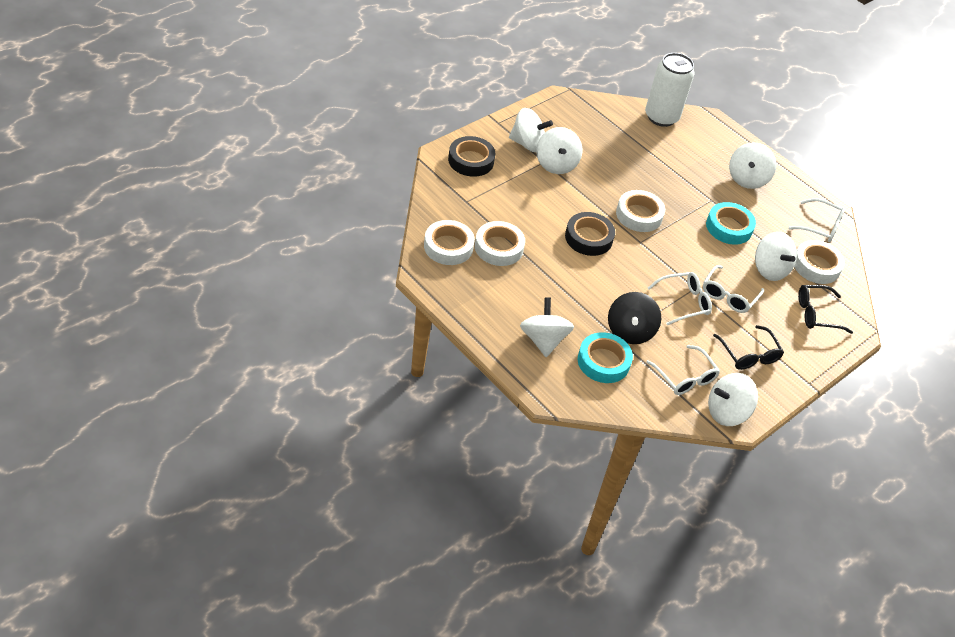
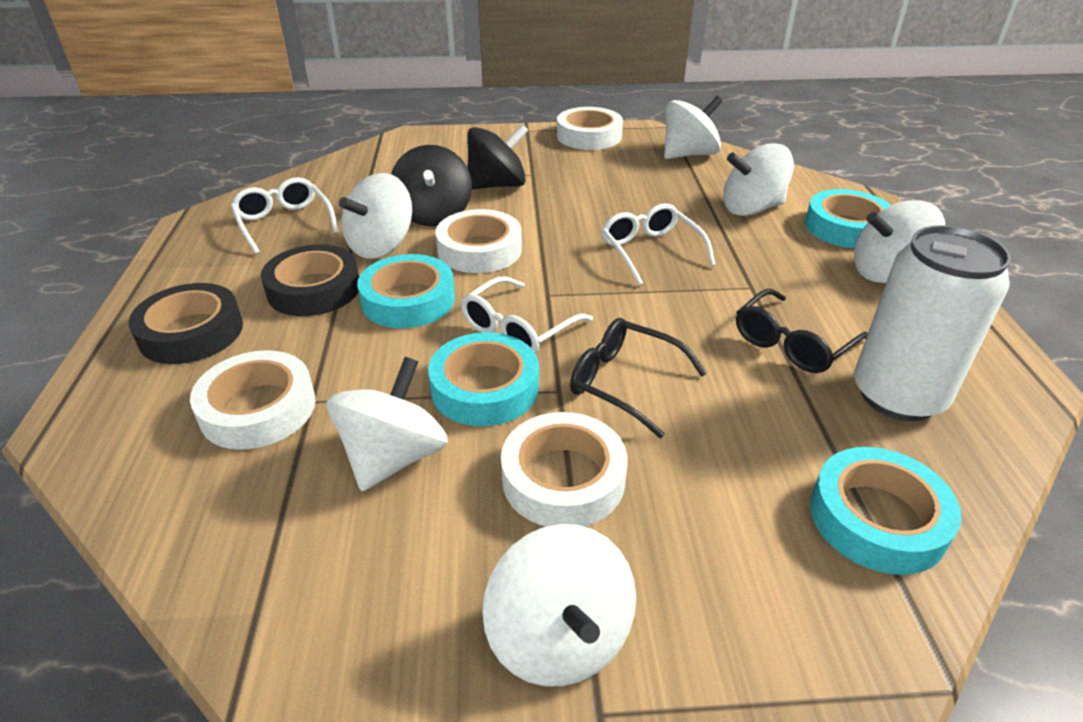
black spinning top: [608,292,661,344] = 1 -> [391,145,472,226] [467,124,529,189] = 2
turquoise tape: [578,332,633,383] [706,202,756,244] = 2 -> [357,254,455,328] [428,332,539,426] [805,189,891,248] [810,447,961,575] = 4
white glasses: [646,345,720,395] [648,272,712,325] [703,265,764,313] [788,198,845,242] = 4 -> [230,177,338,254] [461,276,593,354] [601,203,716,285] = 3

